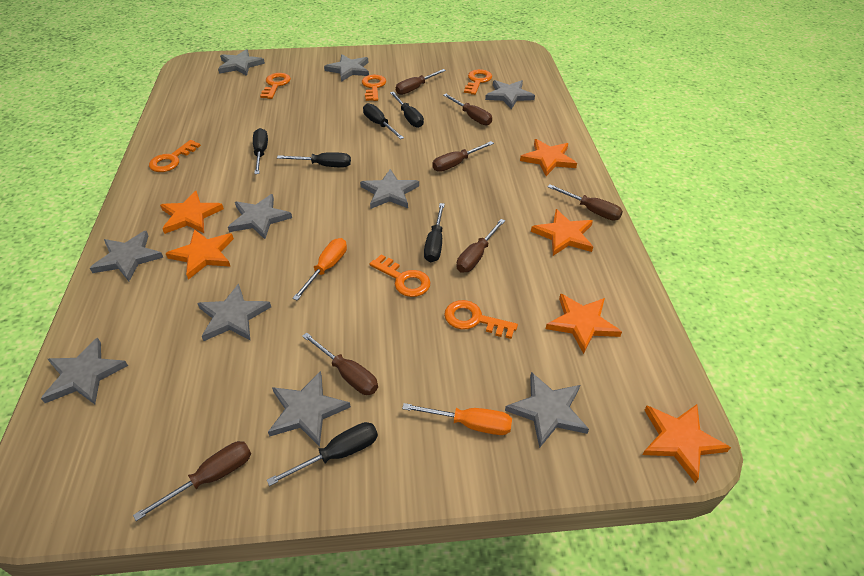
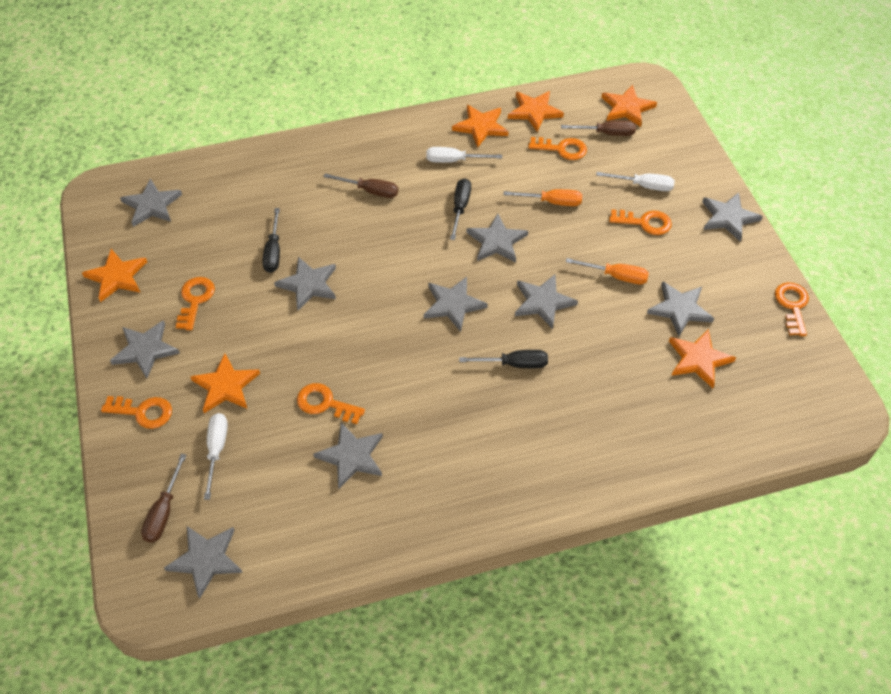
black screwdriver: [253,128,268,174] [267,422,378,486] [277,152,351,167] [363,103,404,139] [390,92,424,128] [424,203,445,262] = 6 -> [262,208,280,273] [450,178,471,240] [459,350,548,368] = 3
brown screwdriver: [133,441,251,521] [302,332,378,395] [396,69,446,95] [432,141,494,172] [443,94,492,125] [456,219,505,273] [548,184,623,221] = 7 -> [141,454,187,543] [323,173,398,198] [561,120,636,136] = 3
white screwdriver: none = 0 -> [204,413,228,500] [426,147,502,163] [596,172,675,191] = 3

